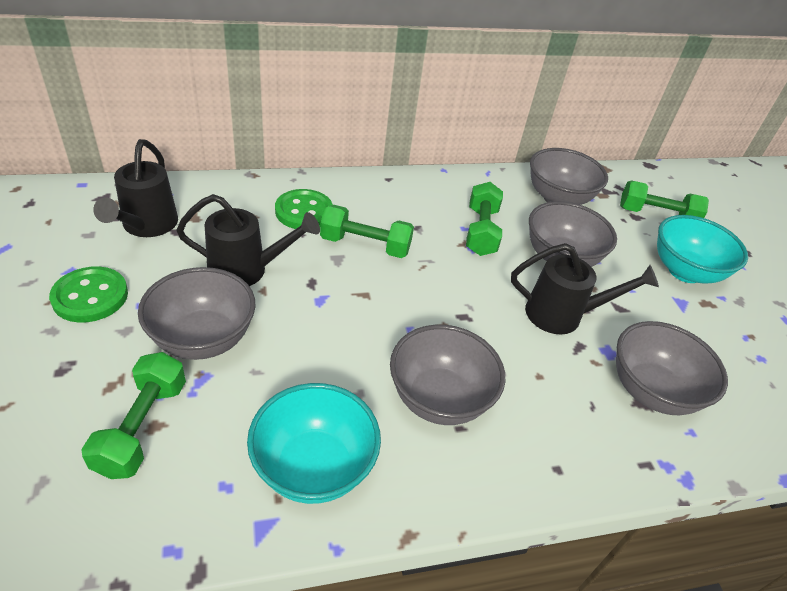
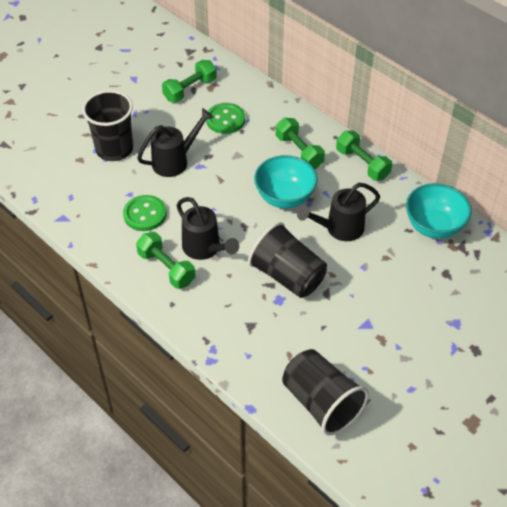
black cup: none = 0 -> [82,90,133,161] [248,222,327,298] [282,349,369,436] = 3
grey bowl: [138,267,256,360] [390,325,505,425] [529,201,617,267] [530,148,608,205] [616,321,728,415] = 5 -> none = 0

